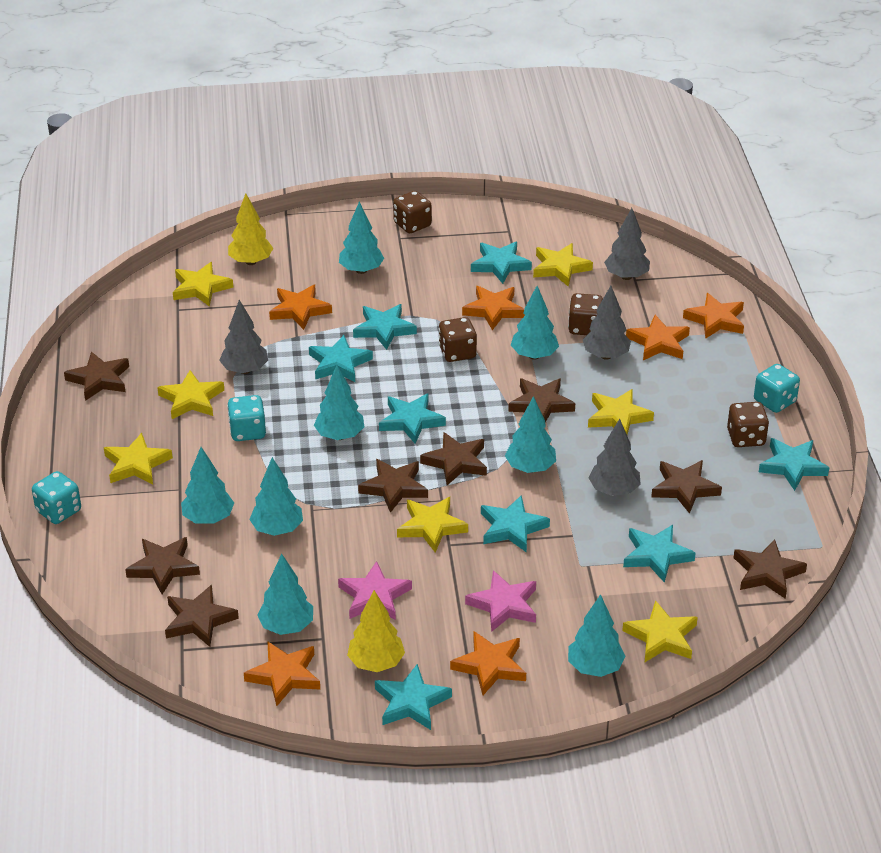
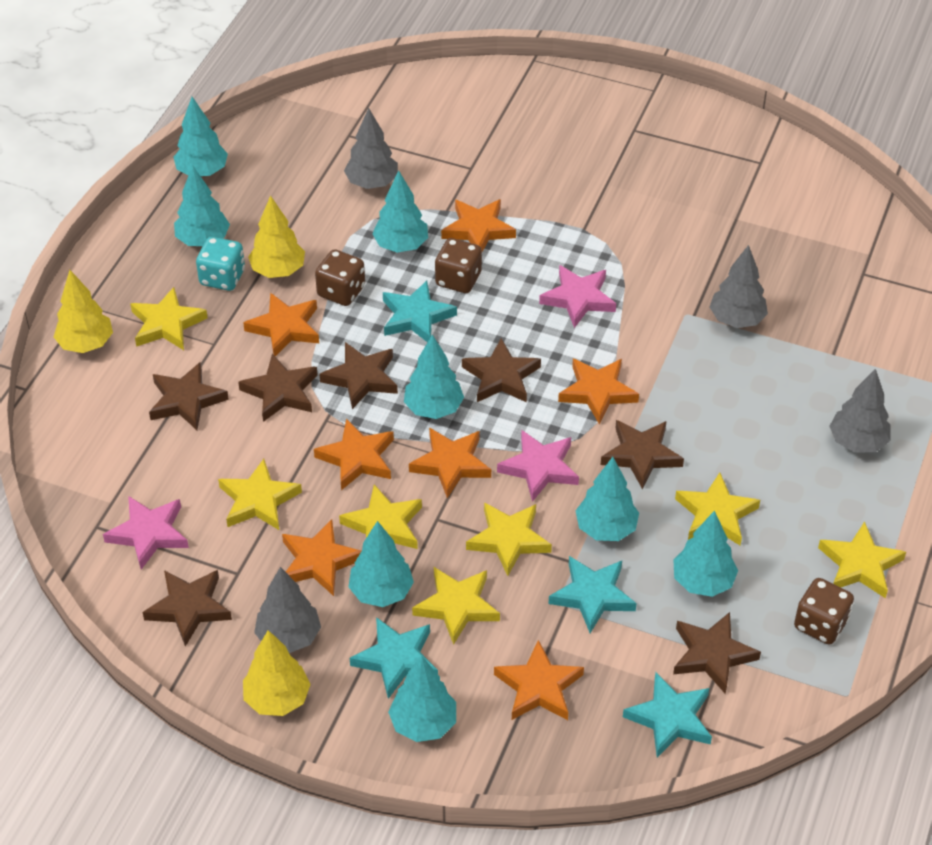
brown dice: [393,191,432,233] [439,317,477,362] [568,293,603,335] [727,402,769,447] = 4 -> [315,249,365,306] [435,238,482,293] [794,578,854,644] = 3
brown star: [64,352,129,401] [125,537,200,594] [165,585,239,647] [358,459,428,513] [420,432,487,485] [508,378,575,422] [651,460,722,514] [733,539,807,599] = 8 -> [142,570,232,647] [149,362,229,430] [238,354,318,422] [319,342,398,409] [462,338,541,403] [601,420,684,490] [673,612,761,694] = 7
orange star: [244,642,320,706] [269,285,332,330] [450,631,526,695] [462,286,525,330] [626,315,690,360] [683,293,744,339] = 6 -> [243,293,319,356] [282,519,361,596] [314,418,394,490] [409,428,491,498] [441,199,516,252] [494,640,584,720] [558,359,639,424] = 7
pink star: [338,561,412,620] [465,570,536,632] = 2 -> [103,496,189,570] [497,430,579,502] [539,265,616,328] = 3
turquoise dice: [32,471,81,524] [227,395,266,441] [754,364,800,413] = 3 -> [196,237,245,291] = 1
turquoise star: [309,335,373,382] [353,304,417,350] [375,664,452,730] [379,393,446,444] [471,242,532,284] [481,495,550,553] [623,525,696,583] [759,438,829,491] = 8 -> [350,617,438,699] [383,281,457,343] [549,556,637,633] [623,673,712,757] = 4
yellow tree: [228,194,273,265] [347,590,405,672] = 2 -> [54,270,113,353] [243,630,311,716] [248,195,305,278] = 3

